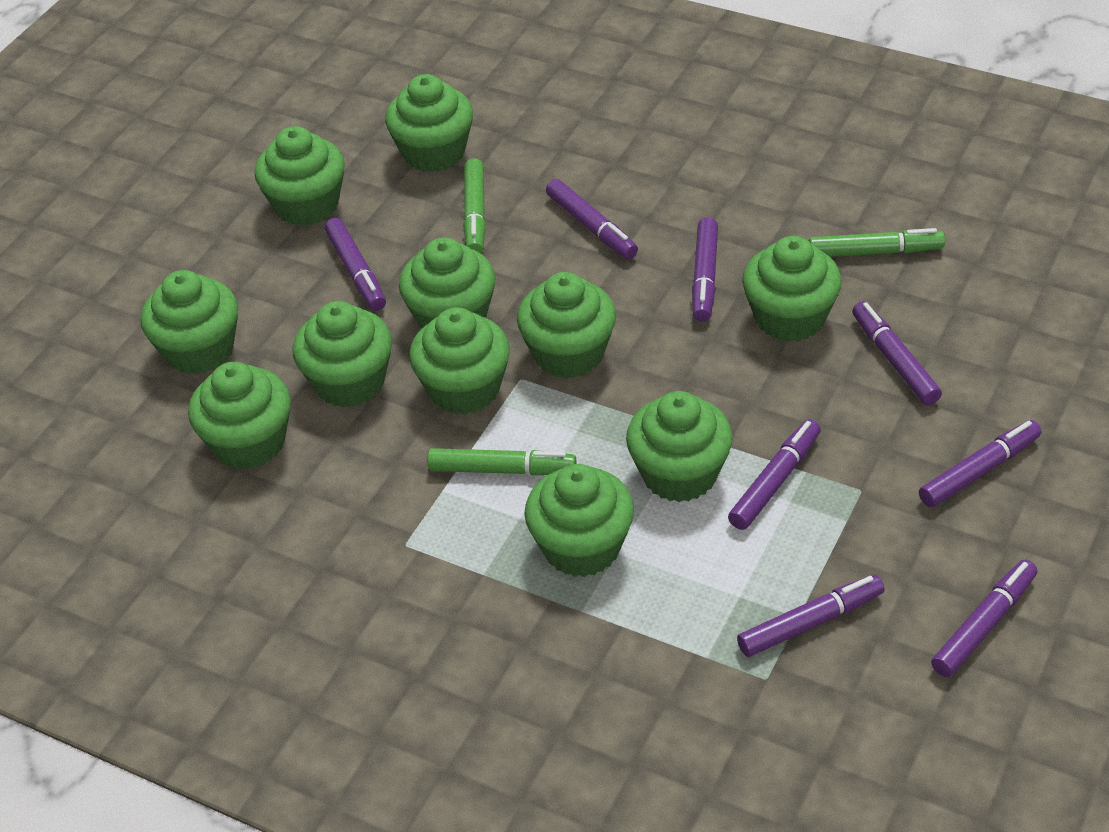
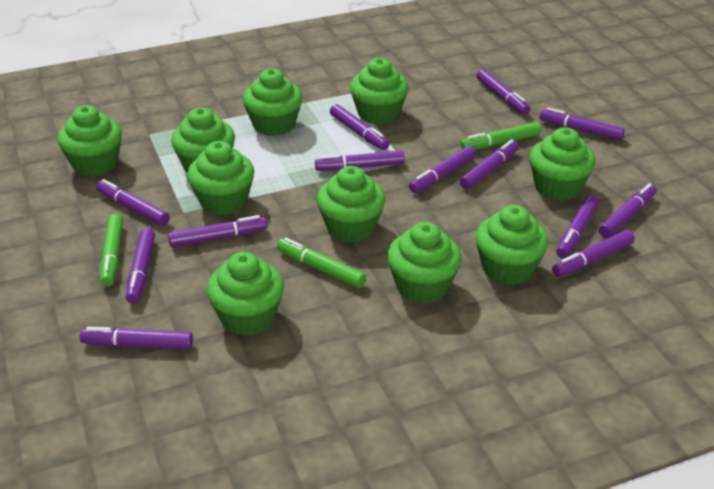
green cupcake: [141,270,238,375] [188,362,291,470] [254,126,345,226] [293,301,392,408] [385,74,473,172] [399,238,496,329] [409,307,510,415] [517,272,616,379] [524,464,634,577] [626,391,733,502] [742,236,842,342] = 11 -> [57,105,122,176] [171,107,235,173] [187,141,254,215] [207,252,284,336] [243,69,302,136] [317,166,386,242] [350,58,408,125] [387,222,462,303] [475,205,549,285] [529,127,595,201] = 10
purple marker: [325,218,386,311] [546,179,638,259] [692,217,718,322] [728,419,821,530] [737,575,884,657] [852,301,942,405] [919,420,1041,508] [931,559,1037,677] = 8 -> [80,327,193,349] [96,179,170,226] [126,228,155,304] [168,215,267,248] [315,150,405,171] [330,104,389,150] [409,146,476,193] [460,139,519,190] [476,69,530,114] [540,107,625,141] [552,230,635,277] [556,195,599,258] [599,183,656,238] = 13

